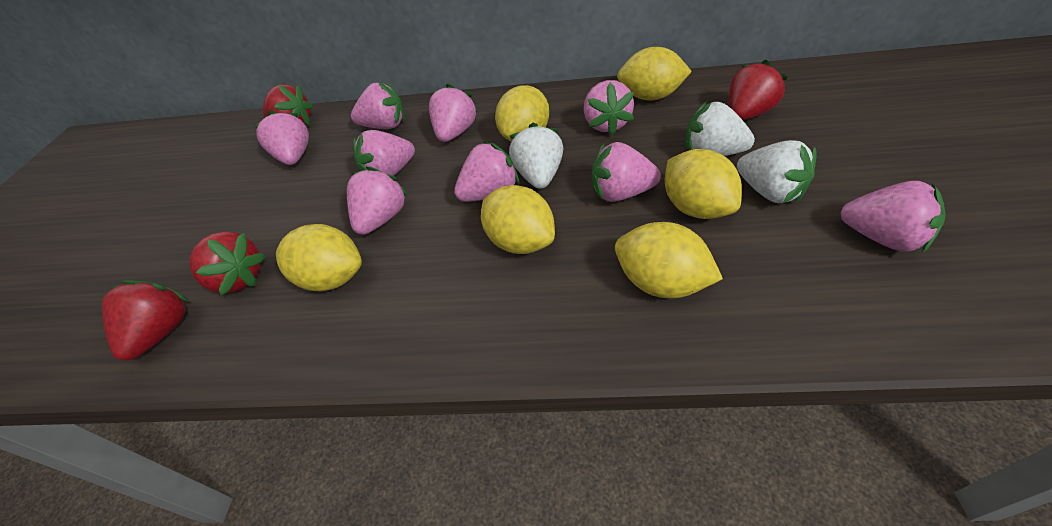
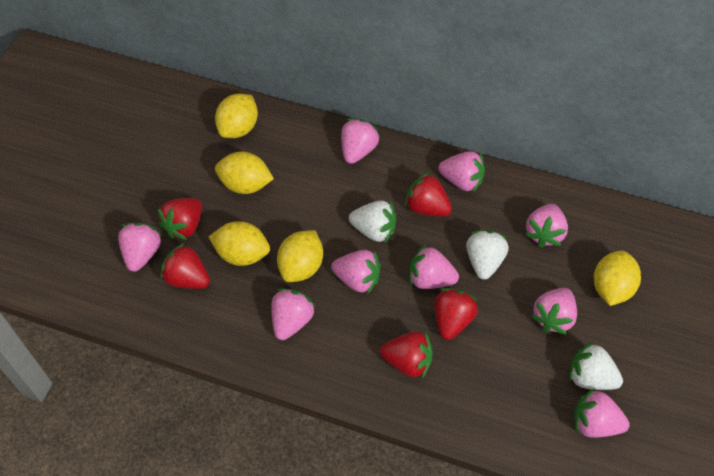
red strawberry: [102,280,190,361] [189,231,265,295] [262,84,313,126] [729,60,788,120] = 4 -> [158,198,202,240] [160,243,210,289] [380,332,433,378] [405,172,452,216] [434,288,478,340] = 5
yellow lemon: [276,224,362,291] [481,185,555,254] [495,85,549,142] [615,222,723,298] [617,47,692,101] [665,149,742,219] = 6 -> [209,221,270,266] [215,94,258,138] [215,152,274,194] [277,230,323,282] [594,251,641,306] = 5

